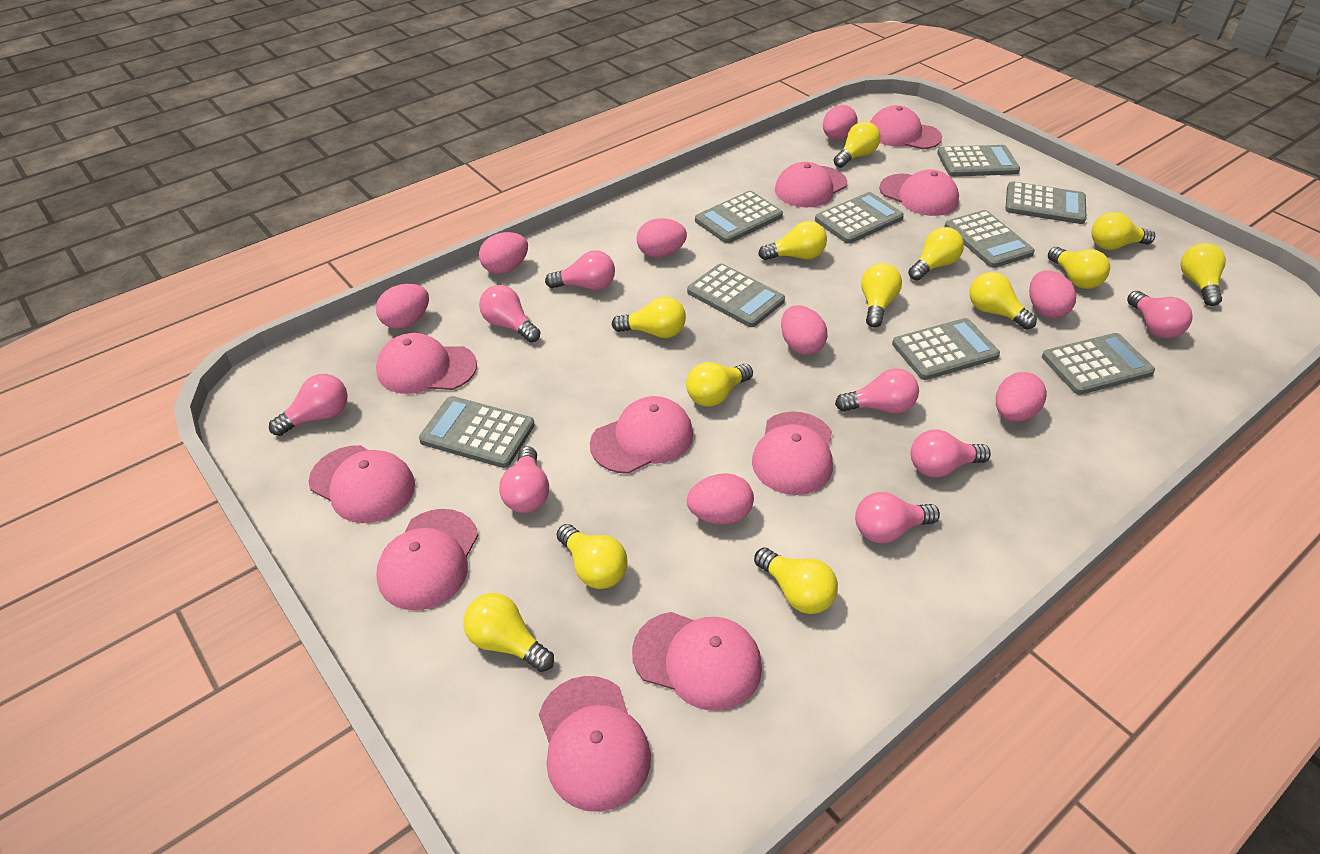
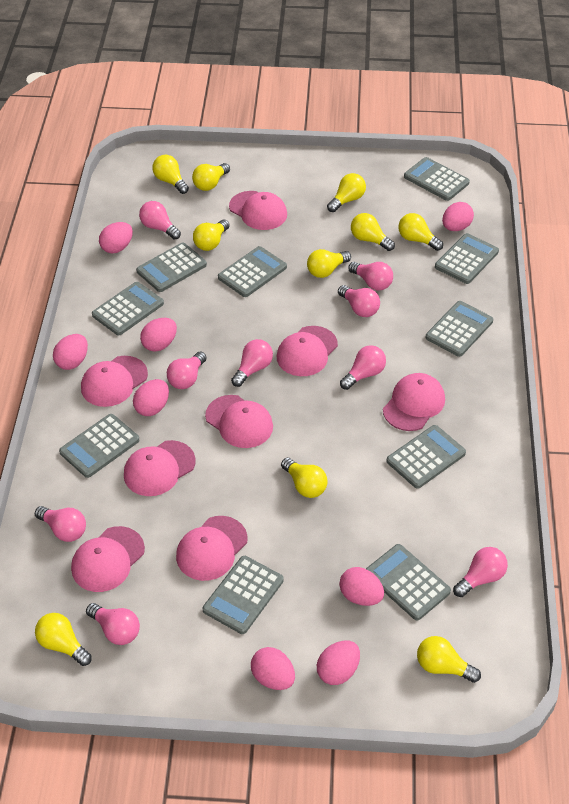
grey calculator: [419,396,535,468] [687,263,785,327] [695,191,783,243] [815,192,904,244] [892,318,1000,380] [937,145,1020,177] [944,210,1035,268] [1005,181,1087,224] [1042,333,1155,395] = 9 -> [59,414,140,478] [92,282,164,335] [136,243,207,292] [203,556,284,634] [218,246,287,297] [366,544,451,620] [387,425,466,489] [404,157,470,201] [425,301,493,357] [435,233,499,284] = 10
pink cap: [309,445,415,523] [376,333,477,394] [376,509,479,610] [539,676,651,812] [590,396,693,474] [632,612,762,711] [752,411,833,495] [775,162,847,207] [870,105,942,149] [879,170,959,216] = 10 -> [71,526,145,592] [81,356,148,407] [124,440,196,496] [176,516,248,581] [205,395,273,448] [229,191,287,230] [277,326,338,376] [383,373,445,431] = 8
pink light bulb: [269,374,348,436] [479,285,540,343] [499,446,549,513] [545,250,615,290] [835,368,919,413] [855,492,940,543] [911,430,991,477] [1127,291,1193,338] = 8 -> [35,506,86,542] [86,603,140,645] [139,201,181,240] [167,351,207,389] [231,339,273,387] [338,285,380,317] [340,345,386,390] [348,262,393,290] [453,547,508,597] = 9
yellow light bulb: [463,593,554,672] [557,524,628,589] [612,296,686,338] [686,362,753,407] [754,547,838,614] [758,221,827,260] [834,121,881,168] [861,263,902,327] [908,227,964,281] [970,272,1037,330] [1048,247,1110,289] [1092,212,1155,250] [1180,243,1226,306] = 13 -> [35,613,92,666] [153,155,189,194] [192,163,230,191] [193,219,230,251] [281,458,328,498] [307,249,351,278] [327,173,366,212] [351,213,395,251] [398,213,443,251] [417,636,481,683] = 10

